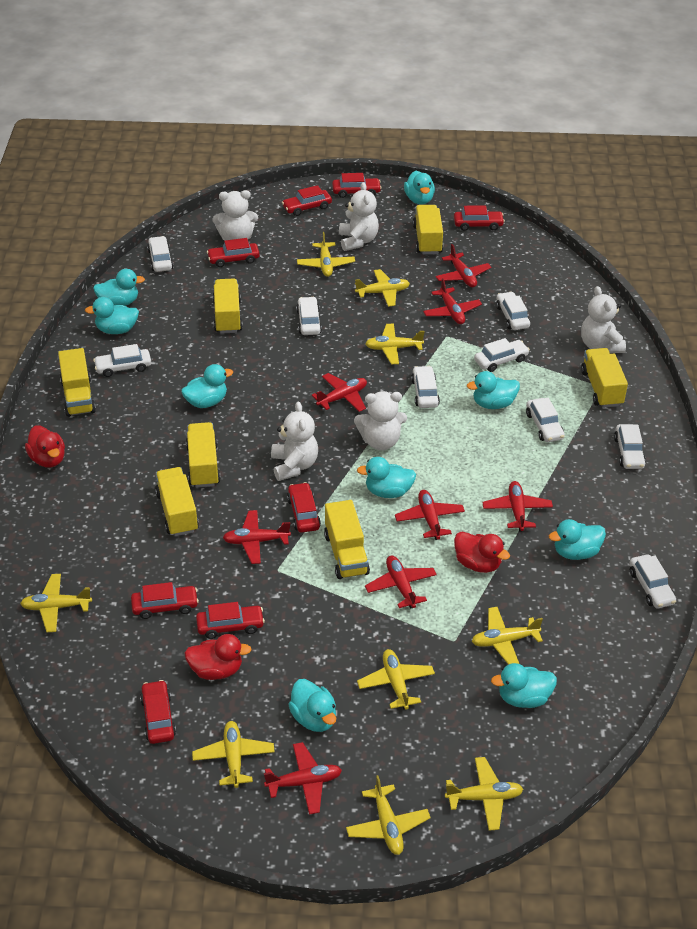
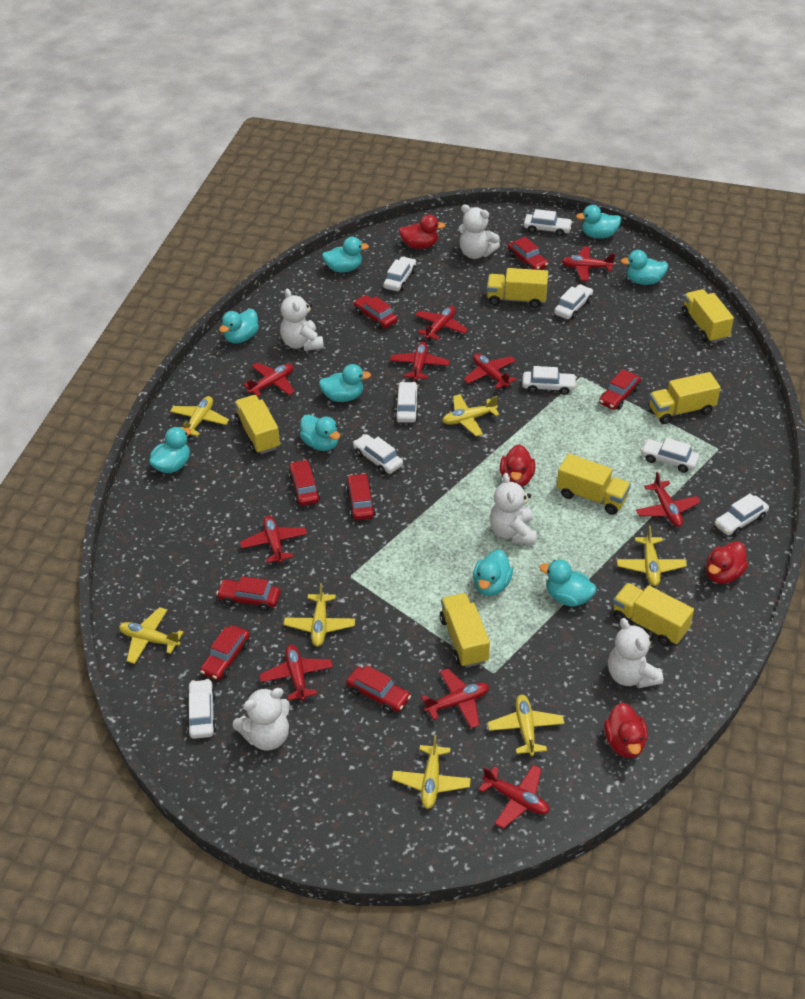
red duck: [25,425,65,468] [185,634,252,680] [454,532,510,573] = 3 -> [399,215,446,249] [500,444,535,486] [604,703,648,758] [706,541,748,584] = 4
red plane: [223,510,291,564] [264,742,342,815] [312,373,367,412] [365,556,437,609] [395,490,465,540] [423,278,482,324] [436,244,491,287] [482,481,553,532] = 8 -> [240,515,307,564] [243,362,295,397] [259,644,333,701] [390,342,450,382] [415,306,468,341] [421,668,489,728] [463,353,516,389] [479,765,550,829] [562,246,615,281] [636,472,701,527] = 10
yellow plane: [20,574,92,632] [192,721,275,788] [297,232,355,277] [346,775,431,855] [355,269,410,307] [357,649,435,710] [365,324,425,364] [445,757,523,831] [472,607,543,665] = 9 -> [119,607,183,664] [170,396,229,438] [284,583,355,647] [392,735,471,809] [442,394,499,436] [488,694,564,756] [617,526,687,586] = 7

